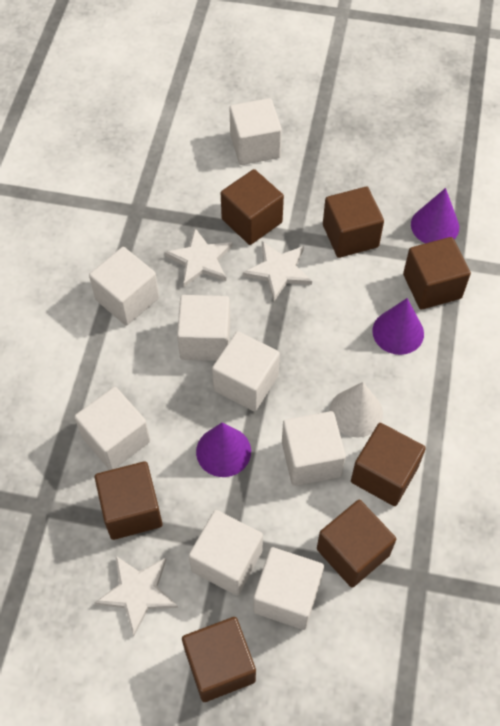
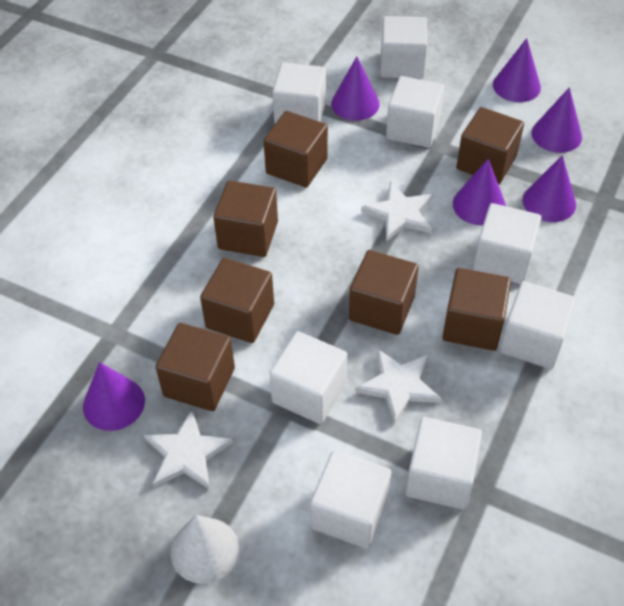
purple cone: [196,423,251,477] [372,298,424,355] [411,188,459,243] = 3 -> [83,362,145,431] [331,56,379,121] [453,159,506,225] [493,38,541,102] [523,155,576,222] [532,87,582,153] = 6

